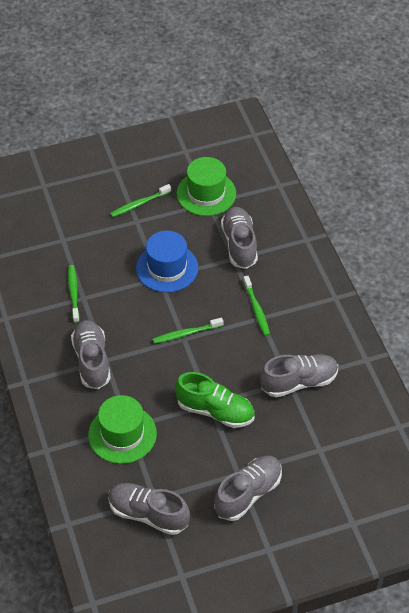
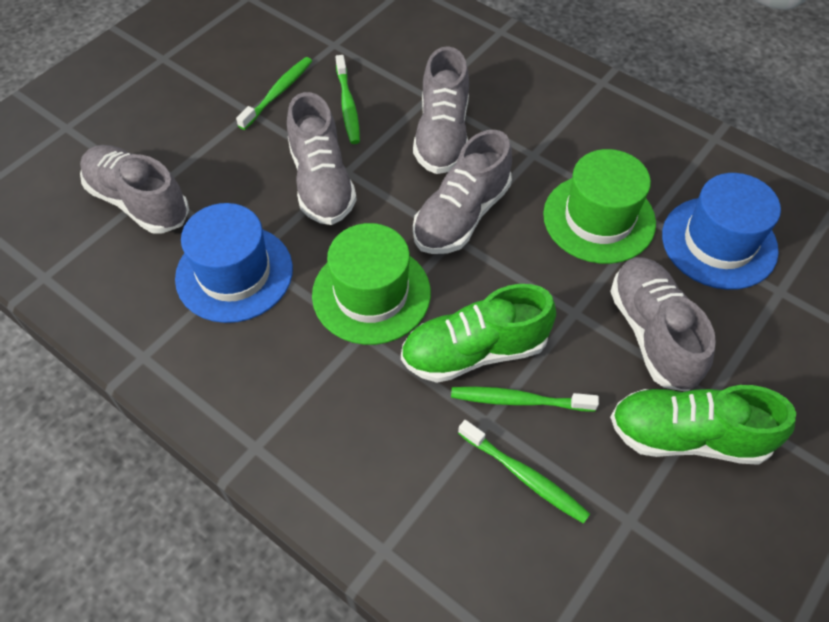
blue hat: [136,231,198,293] = 1 -> [175,203,293,323] [662,173,781,290] = 2
green shoe: [175,372,255,428] = 1 -> [401,284,556,383] [610,385,796,465] = 2

